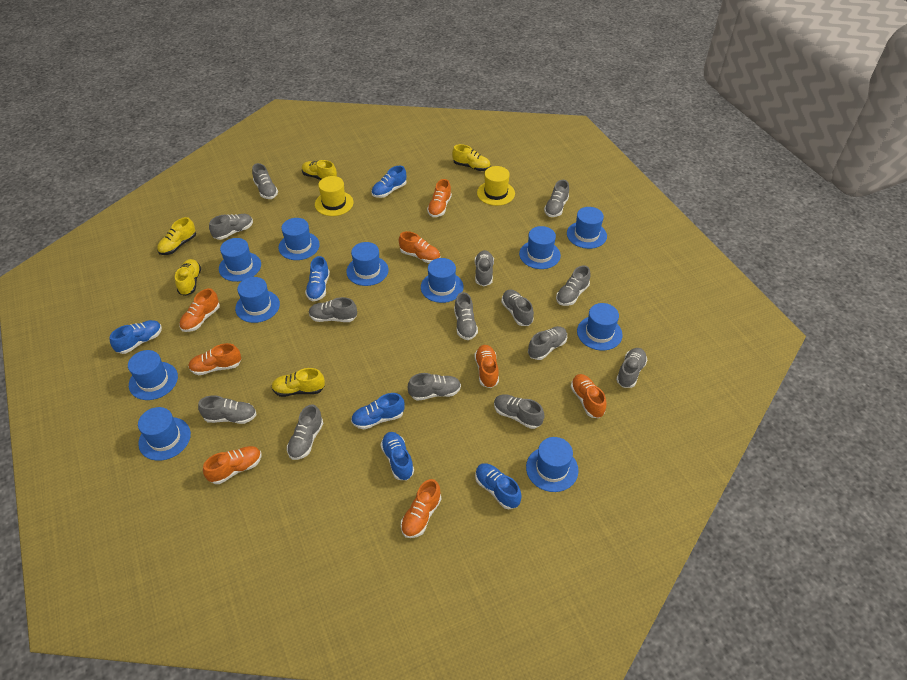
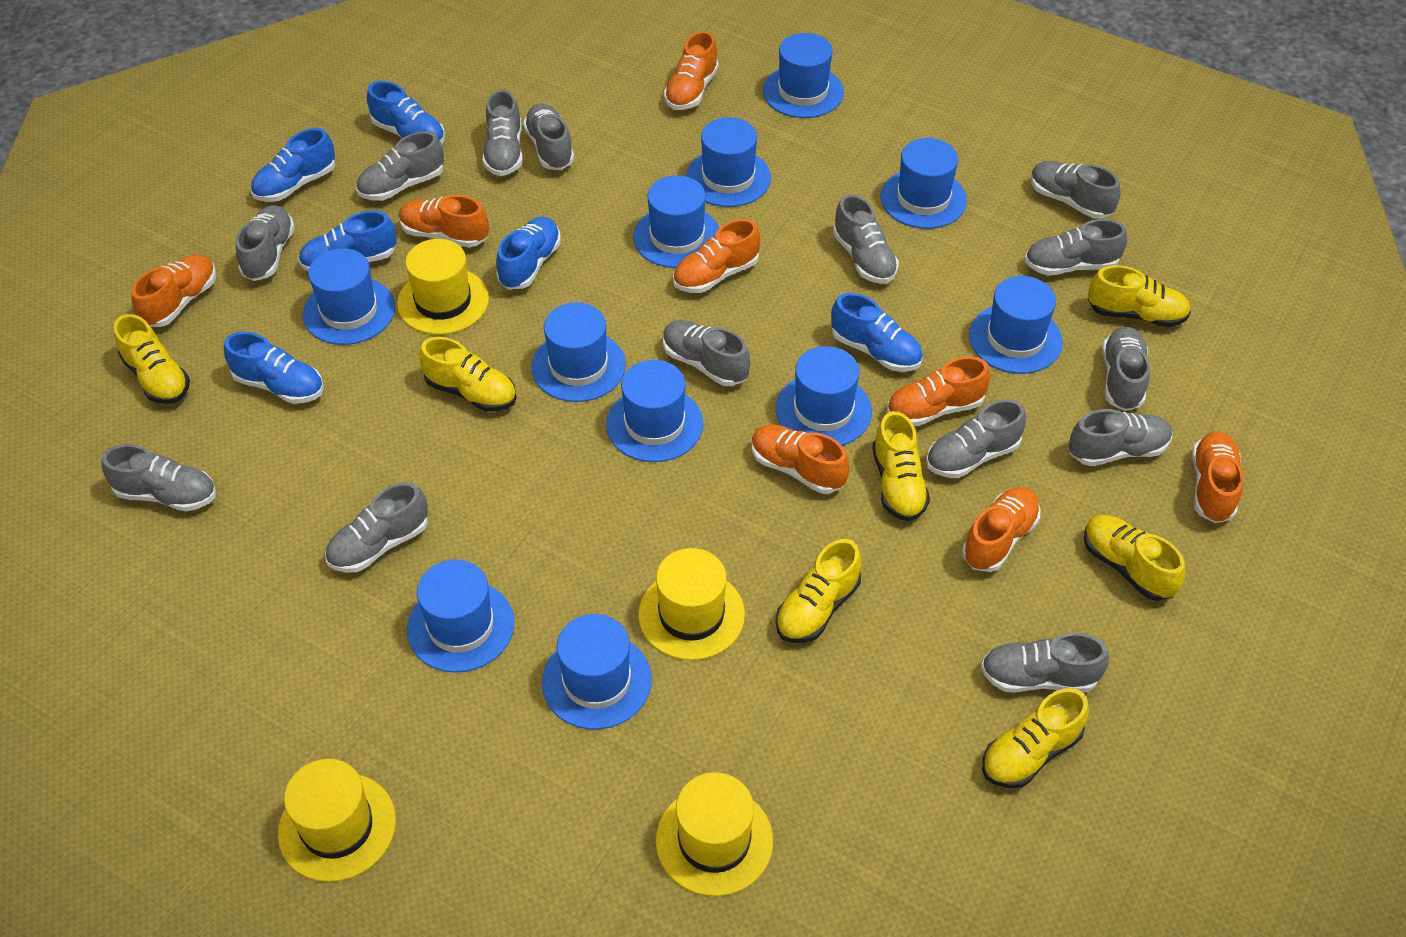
yellow hat: [315,176,353,216] [477,166,515,206] = 2 -> [278,759,396,882] [397,239,489,335] [638,548,745,660] [656,772,773,896] = 4
yellow shoe: [157,217,196,255] [175,259,201,296] [271,368,325,397] [302,160,337,180] [452,144,491,171] = 5 -> [113,314,190,404] [419,337,517,412] [776,539,861,643] [872,411,930,522] [982,688,1089,788] [1084,515,1185,601] [1088,265,1191,327] = 7

